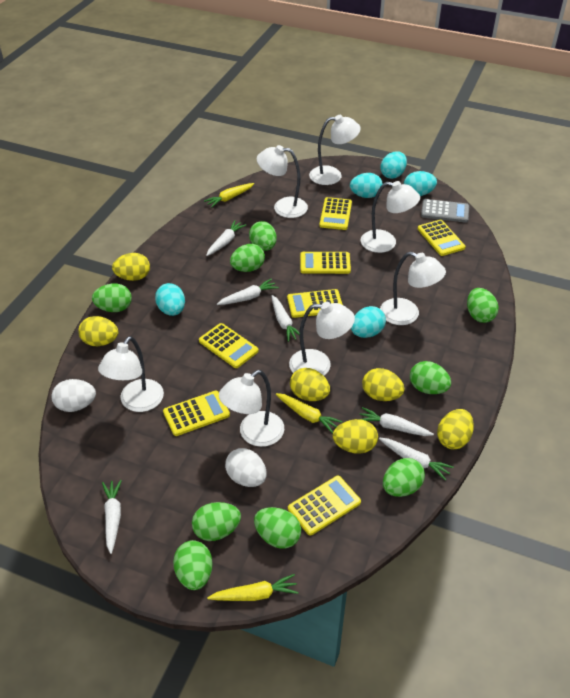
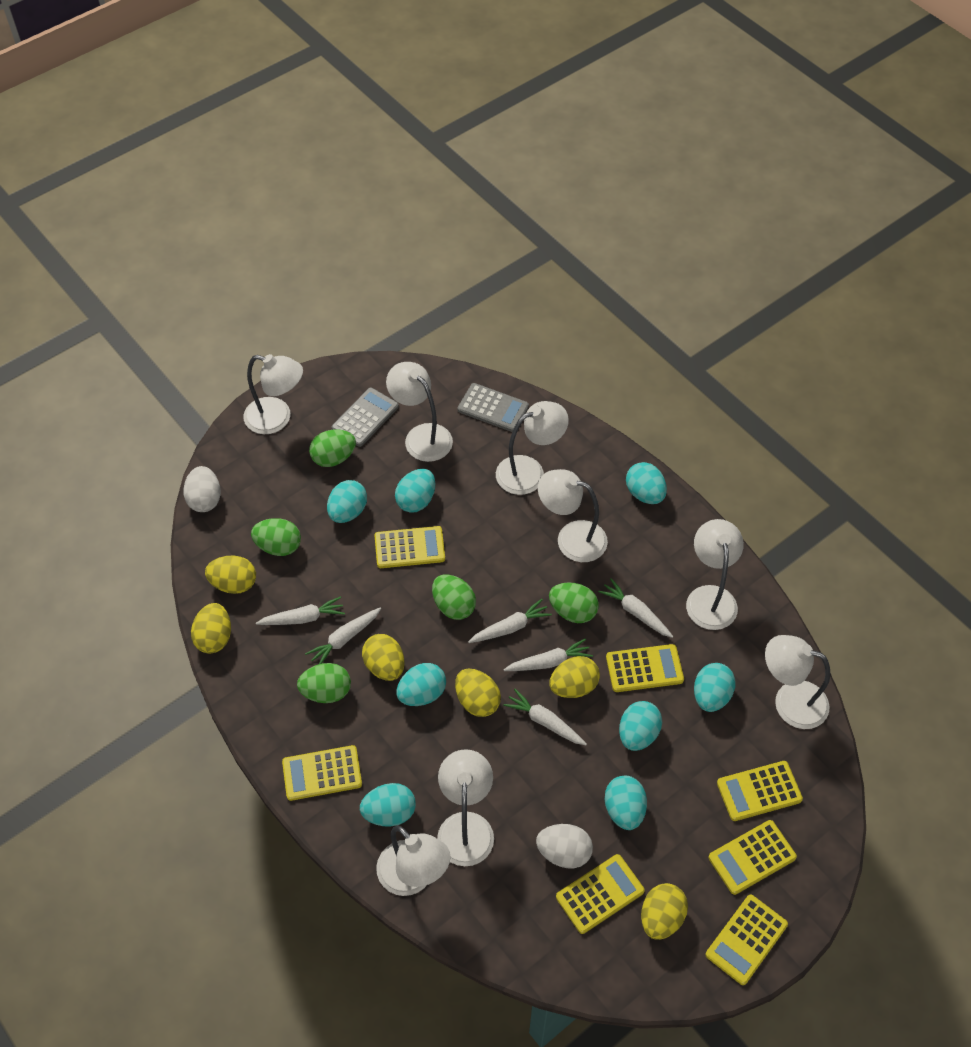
green egg: [92,283,132,312] [173,540,213,590] [192,502,241,541] [230,244,265,272] [249,221,277,251] [254,507,301,549] [383,458,425,497] [410,361,451,394] [467,288,499,323] = 9 -> [251,518,301,556] [297,663,351,703] [309,429,356,467] [432,574,476,620] [549,582,599,623] = 5
grey calculator: [421,199,469,223] = 1 -> [332,388,399,447] [457,383,529,432] = 2
turquoise egg: [155,283,185,316] [350,173,383,198] [351,306,386,338] [380,151,407,179] [404,171,437,196] = 5 -> [327,480,367,523] [360,783,416,826] [395,469,435,513] [396,663,446,706] [605,776,647,830] [619,701,662,751] [626,462,667,504] [694,663,736,712] = 8
white lamp: [98,336,164,412] [219,370,284,447] [257,145,308,218] [289,302,355,376] [309,115,361,185] [361,181,420,253] [380,252,446,325] = 7 -> [244,354,303,434] [376,826,451,896] [386,362,453,462] [437,749,494,866] [496,401,569,495] [538,469,608,562] [686,519,744,630] [765,635,830,729] = 8
yellow carrot: [204,183,254,208] [207,574,298,601] [276,393,343,434] = 3 -> none = 0

